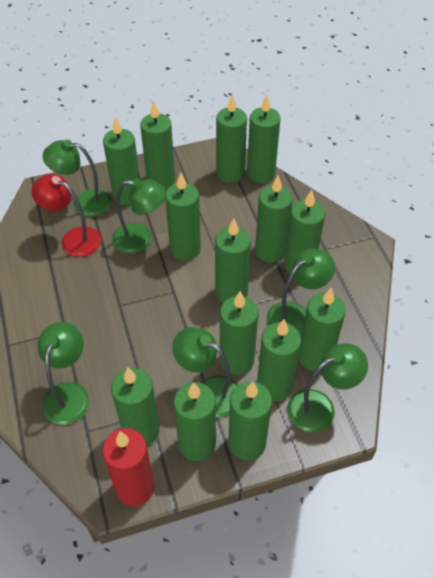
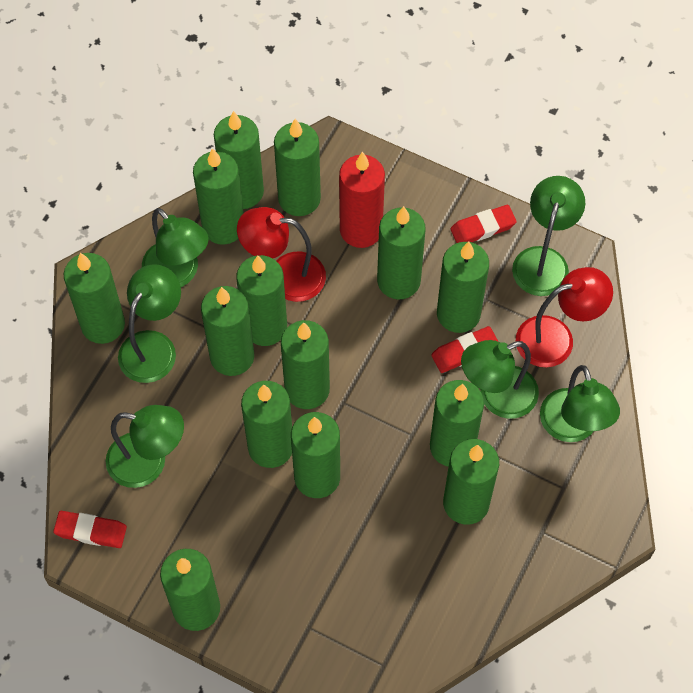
red eraser: none = 0 -> [53,511,127,548] [431,326,499,373] [450,205,517,243] = 3
red lamp: [31,174,102,257] = 1 -> [237,207,326,302] [516,267,613,367] = 2

